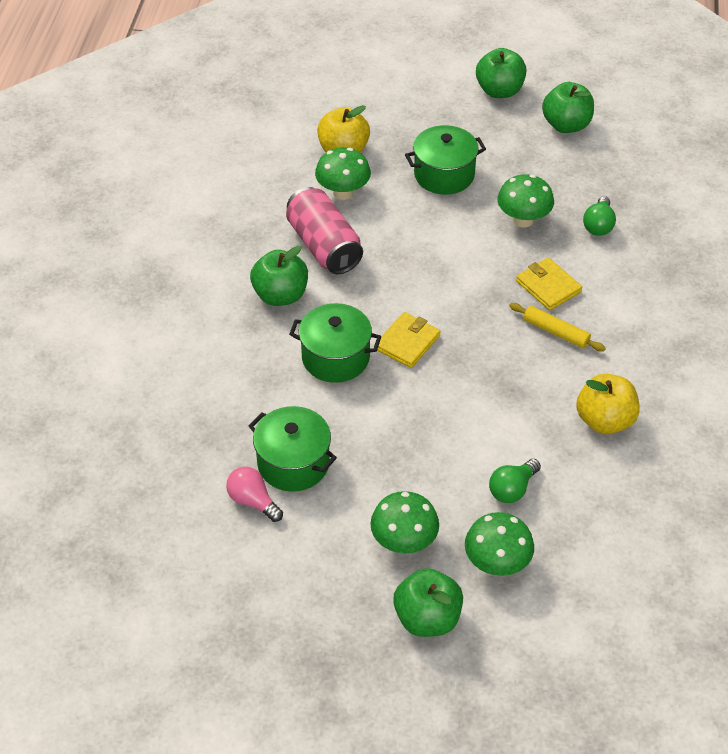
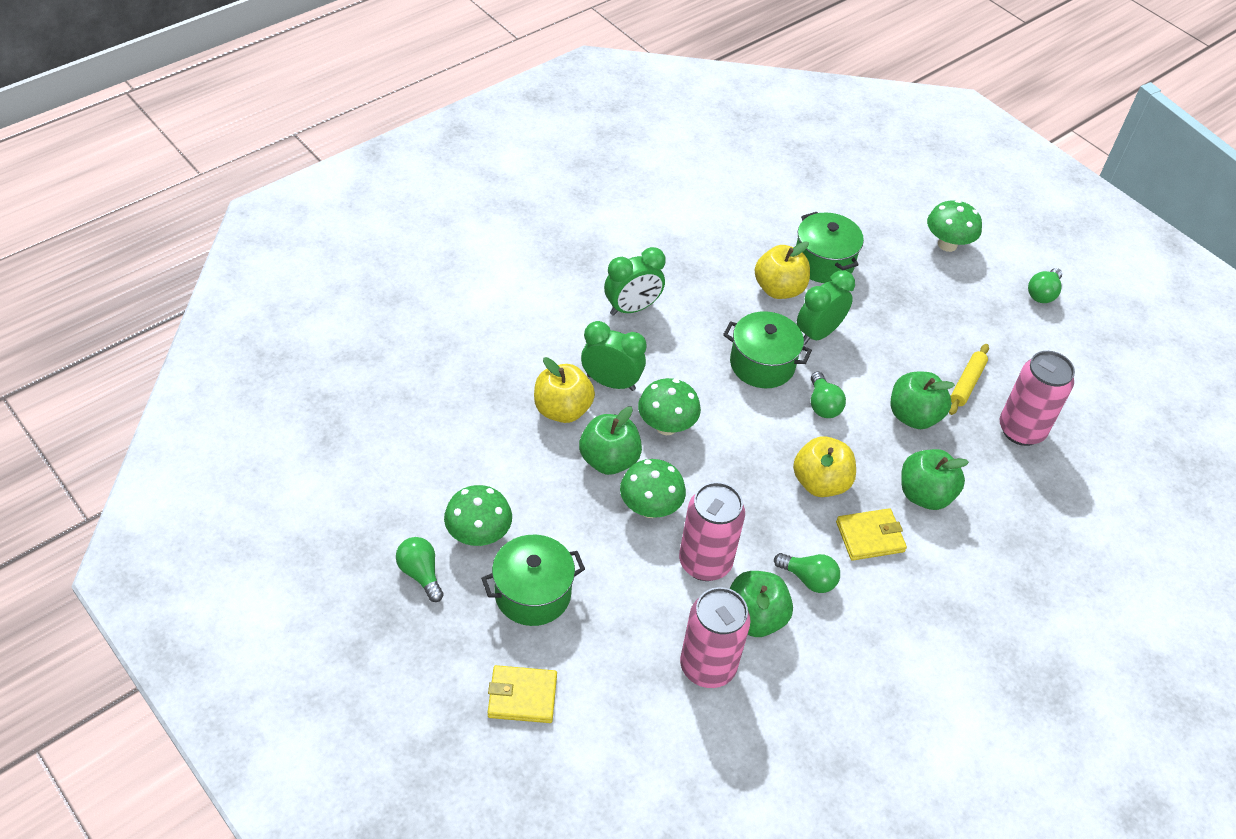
green clock: none = 0 -> [581,321,647,391] [604,247,665,316] [797,270,855,345] = 3
green light bulb: [489,459,541,503] [583,196,616,236] = 2 -> [396,537,444,602] [774,553,840,593] [811,372,846,418] [1028,268,1062,303] = 4
pink can: [286,187,363,274] = 1 -> [679,482,745,581] [680,587,750,688] [1000,351,1075,446] = 3
pink light bulb: [226,466,283,522] = 1 -> none = 0
yellow apple: [317,105,370,153] [576,374,640,434] = 2 -> [534,357,595,423] [754,241,810,299] [793,437,856,497] = 3

